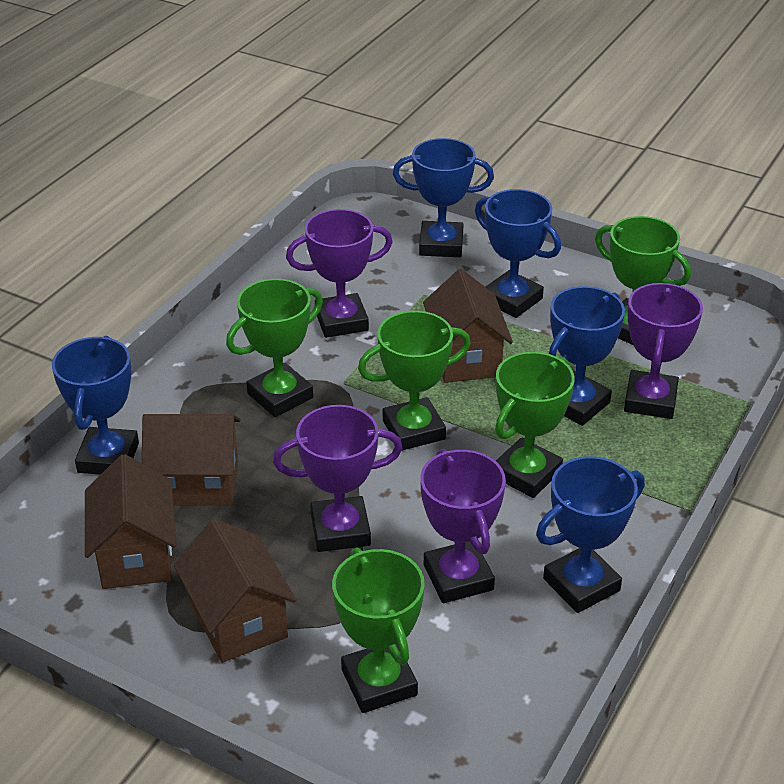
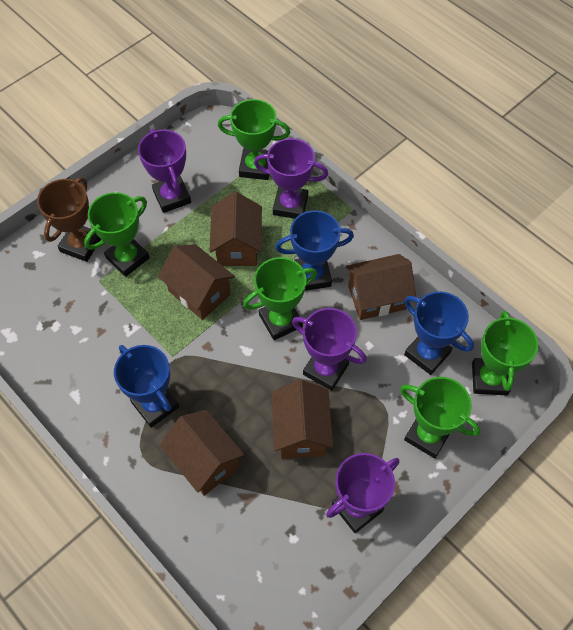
blue trophy: [52,336,139,475] [393,138,494,257] [475,189,561,318] [536,456,645,613] [549,286,625,426] = 5 -> [114,345,179,428] [275,210,354,291] [404,291,474,375] = 3
brown house: [85,454,176,589] [142,414,241,506] [174,519,297,663] [423,269,513,383] = 4 -> [158,244,235,320] [160,410,245,496] [210,192,262,266] [271,380,333,458] [346,254,416,320] = 5
brown trophy: none = 0 -> [37,177,101,262] = 1

